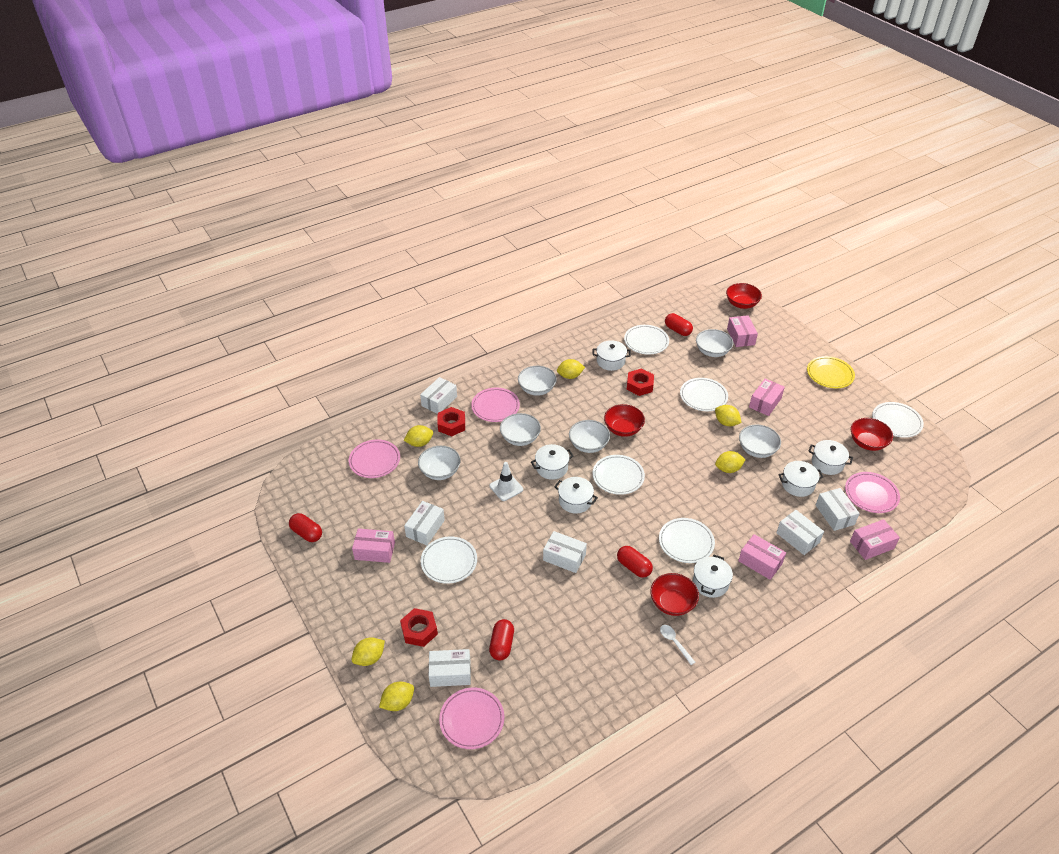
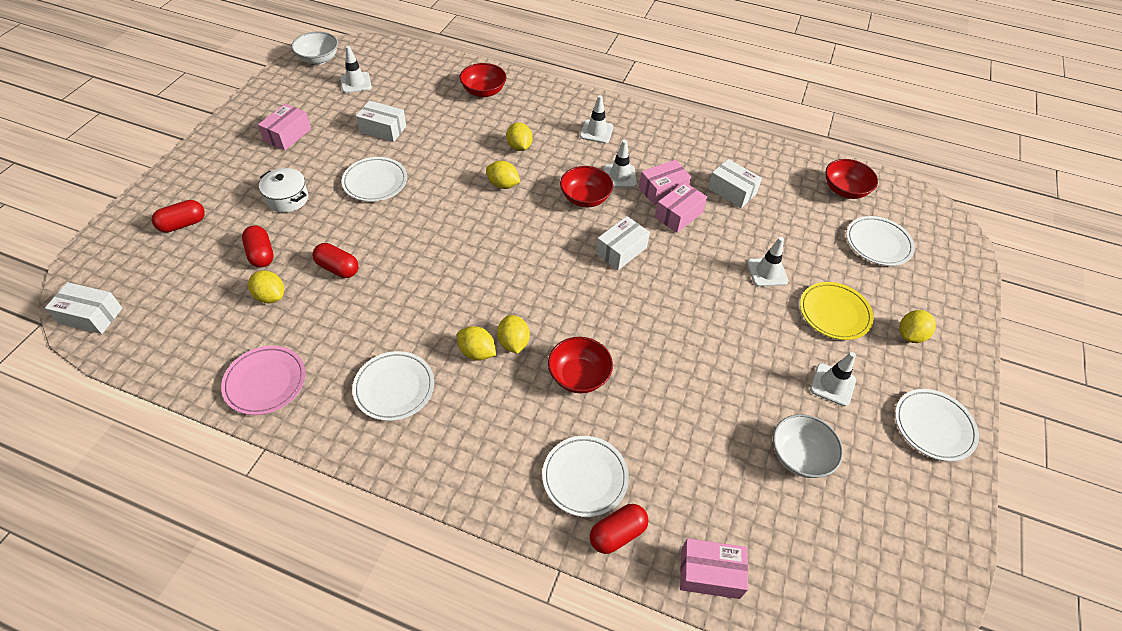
pink box: [352,528,395,563] [727,315,758,347] [738,534,786,580] [749,379,785,416] [850,519,900,560] = 5 -> [258,104,311,151] [639,160,691,205] [655,182,707,233] [680,538,748,599] = 4
pink plate: [349,439,400,478] [439,688,504,749] [471,388,520,422] [845,472,900,513] = 4 -> [221,346,306,415] = 1
red nut: [400,608,438,647] [437,407,465,436] [627,368,654,396] = 3 -> none = 0
white bowl: [418,446,461,480] [500,413,541,446] [518,366,557,396] [569,420,610,453] [696,329,733,357] [739,425,781,458] = 6 -> [291,32,338,65] [773,414,843,478] = 2
white box: [404,501,445,545] [420,377,457,414] [429,649,471,687] [543,531,587,573] [776,510,824,555] [816,488,860,531] = 6 -> [45,282,122,334] [356,100,406,142] [596,216,650,270] [708,159,762,208] = 4
white plate: [421,536,477,584] [593,455,645,495] [624,325,669,355] [659,518,715,563] [680,378,728,411] [872,402,924,438] = 6 -> [342,157,407,202] [352,351,434,421] [542,436,629,517] [846,216,915,266] [895,389,979,462] = 5
white pot: [531,444,574,480] [554,477,598,514] [593,340,631,371] [693,555,733,598] [778,461,823,497] [808,440,853,475] = 6 -> [259,168,308,213] = 1
white spoon: [660,625,695,665] = 1 -> none = 0
white traffic cone: [490,462,523,501] = 1 -> [340,46,372,93] [580,95,614,143] [603,140,637,187] [747,237,788,287] [810,352,856,406] = 5

